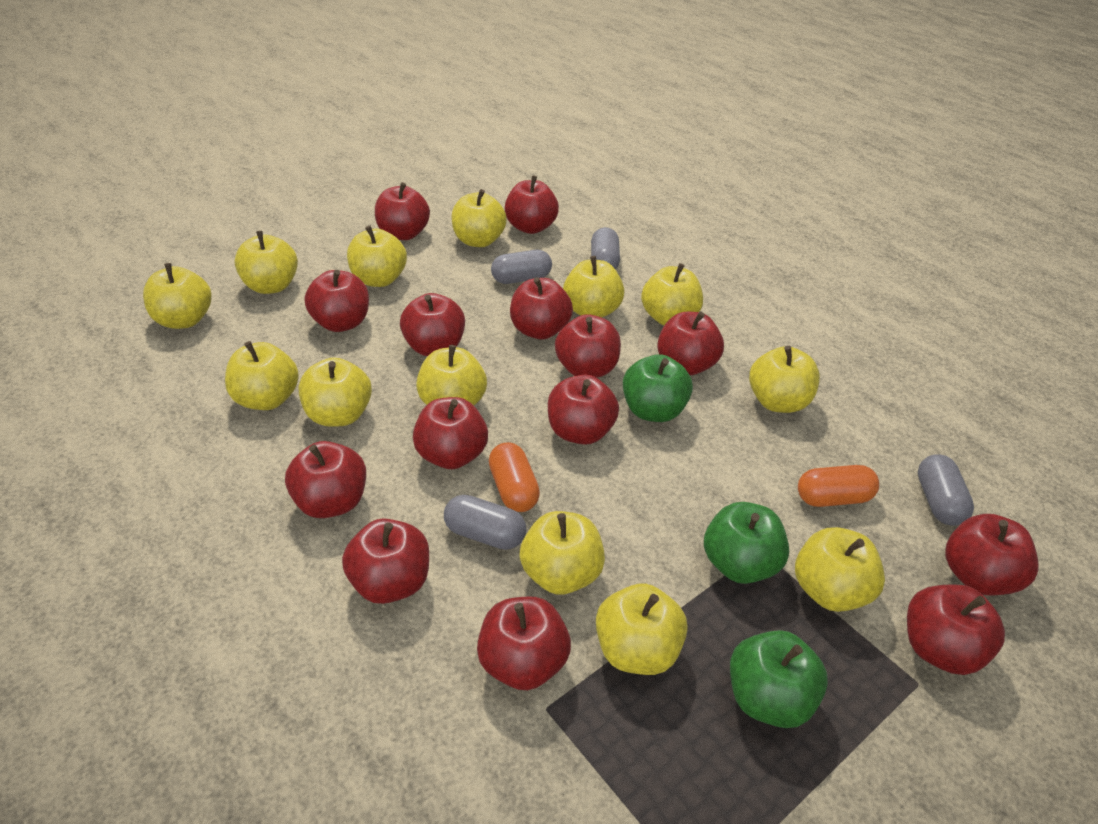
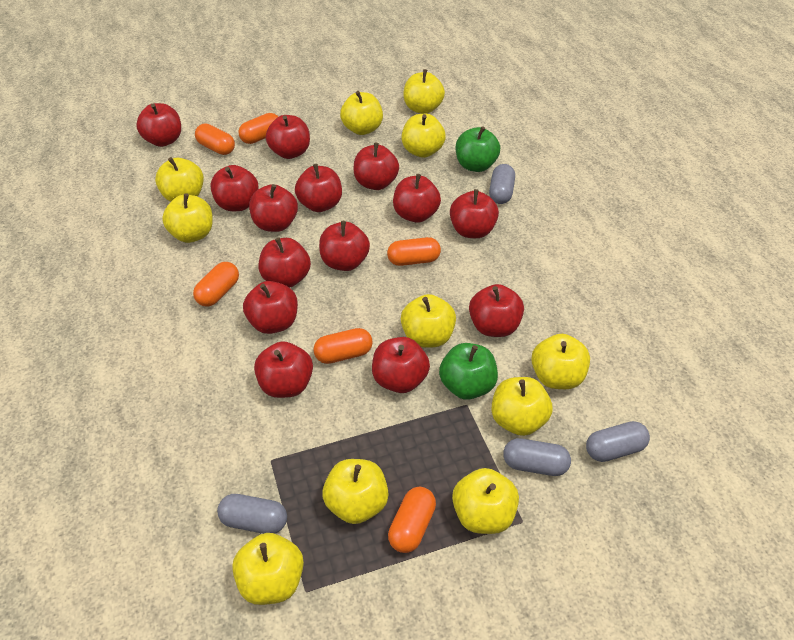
green apple: [623,354,693,422] [704,502,789,584] [730,630,828,728] = 3 -> [439,343,498,400] [456,126,500,172] = 2
orange capsule: [489,442,540,512] [798,465,879,507] = 2 -> [193,262,239,307] [195,124,235,155] [238,113,278,144] [313,328,373,364] [387,237,441,266] [388,487,436,553] = 6
yellow apple: [143,263,211,329] [225,341,299,410] [234,231,298,294] [299,357,372,427] [347,225,407,287] [416,345,487,405] [451,189,507,247] [520,511,605,595] [563,256,624,318] [596,583,688,675] [641,263,703,325] [749,346,820,413] [795,527,885,612] = 13 -> [155,157,204,202] [162,193,213,243] [232,533,304,605] [322,459,389,524] [340,91,383,135] [401,294,456,348] [402,114,446,158] [403,69,445,114] [452,468,519,534] [491,377,553,436] [531,334,590,389] = 11

